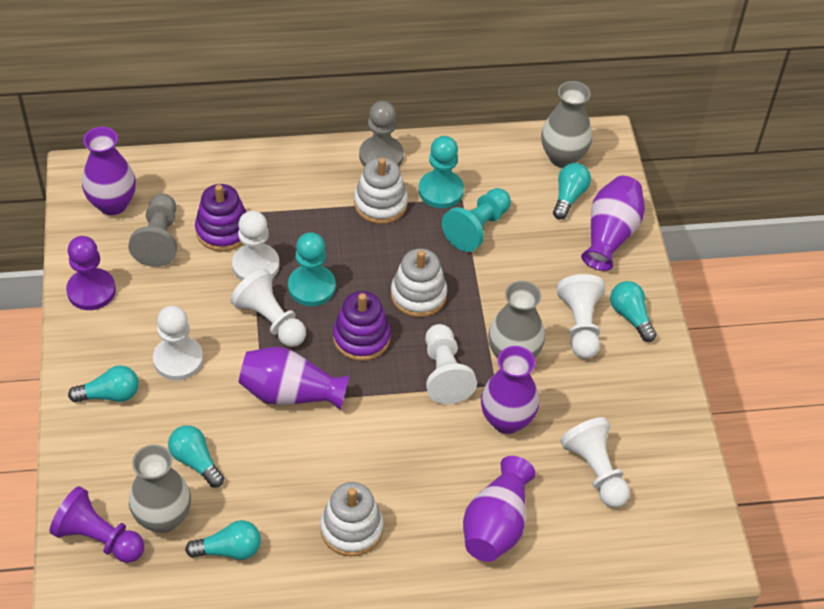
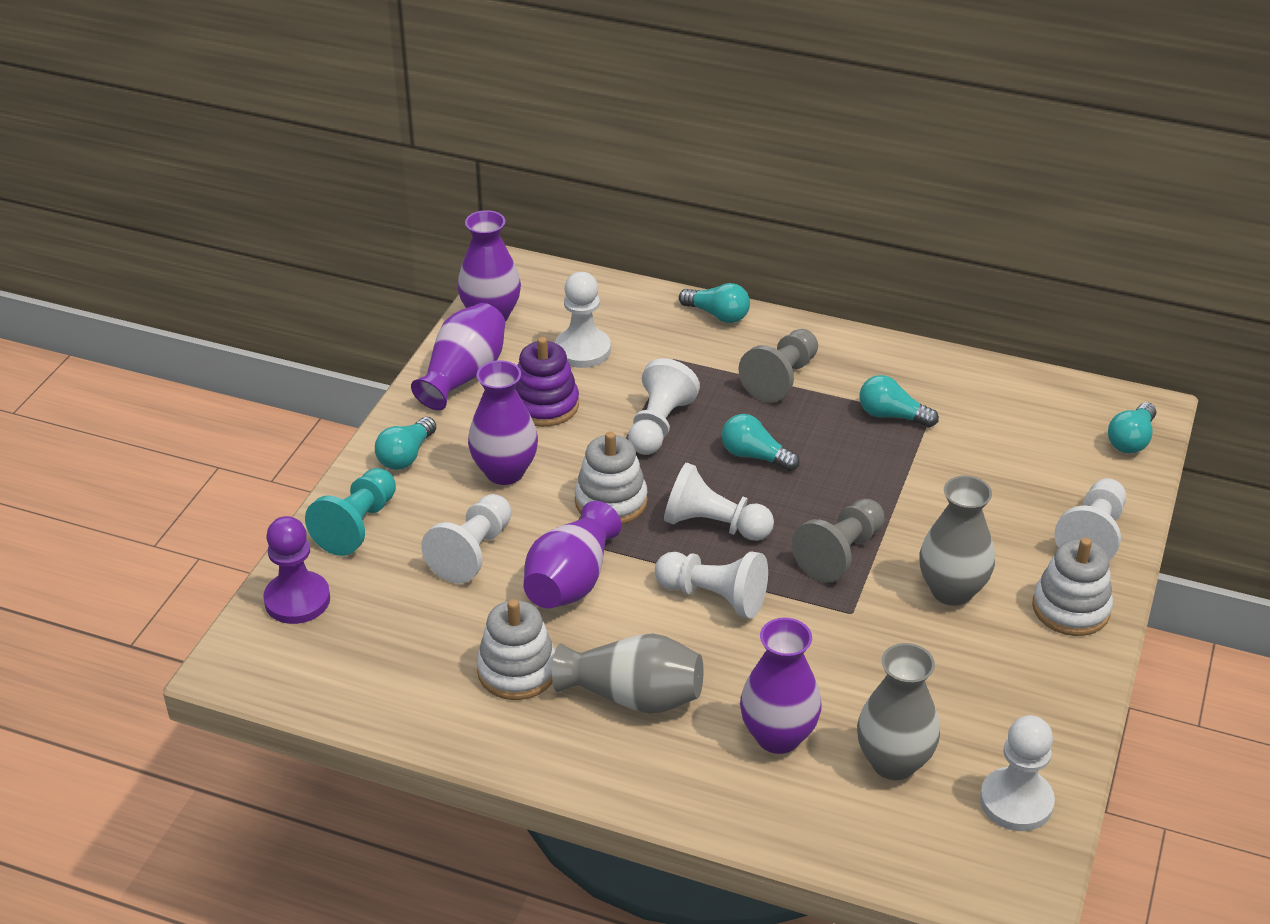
purple pawn: [50,486,144,563] [66,236,116,310] = 2 -> [263,516,330,624] = 1
purple stacking toy: [195,184,246,251] [333,291,391,361] = 2 -> [515,337,579,427] = 1
turquoise pawn: [288,232,336,306] [419,136,464,208] [442,188,511,252] = 3 -> [305,468,396,556] = 1
white pawn: [153,306,203,380] [230,269,306,347] [232,211,280,281] [425,324,477,404] [557,274,606,359] [560,417,630,508] = 6 -> [421,494,512,584] [555,272,611,368] [628,358,700,455] [655,552,768,618] [664,463,774,541] [980,715,1055,831] [1054,478,1126,561] = 7

